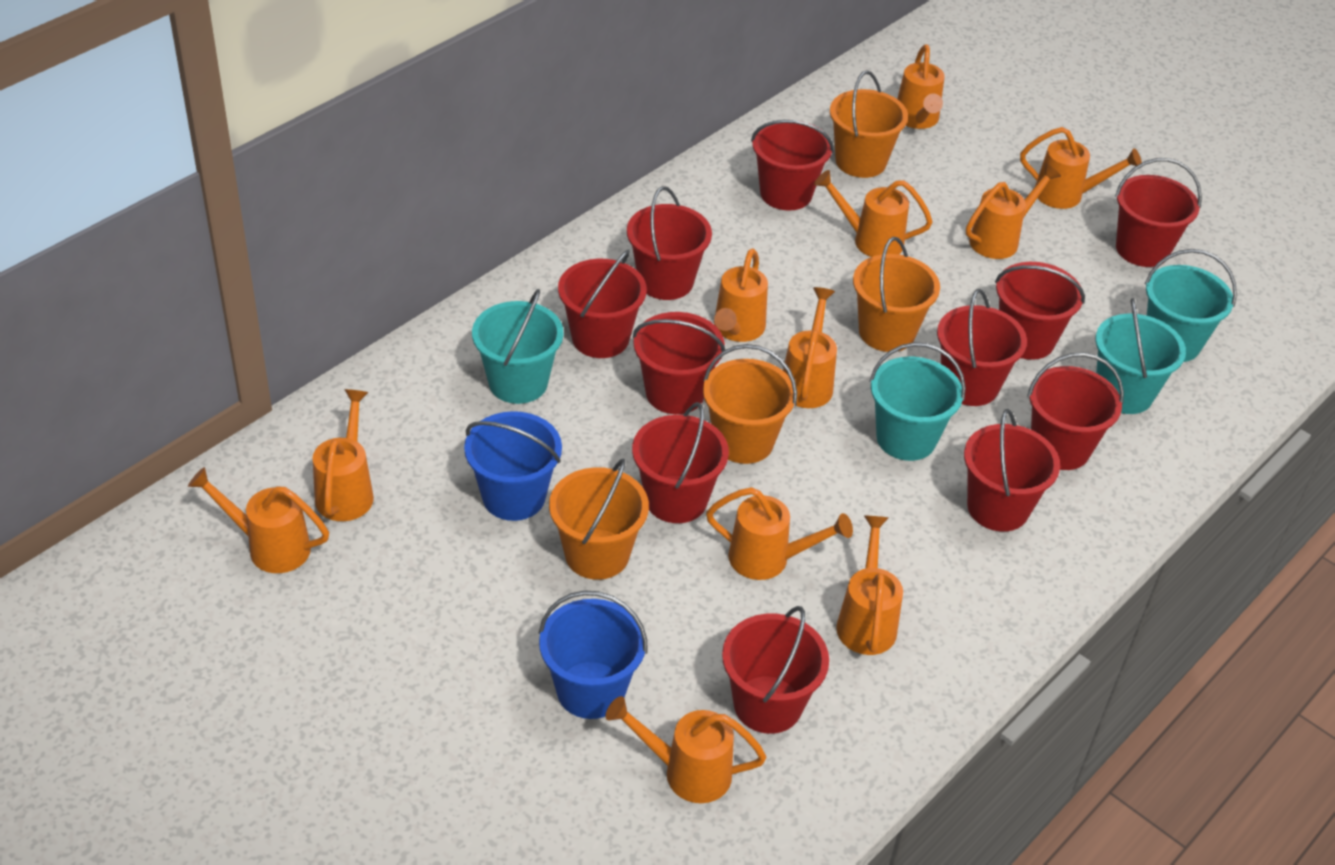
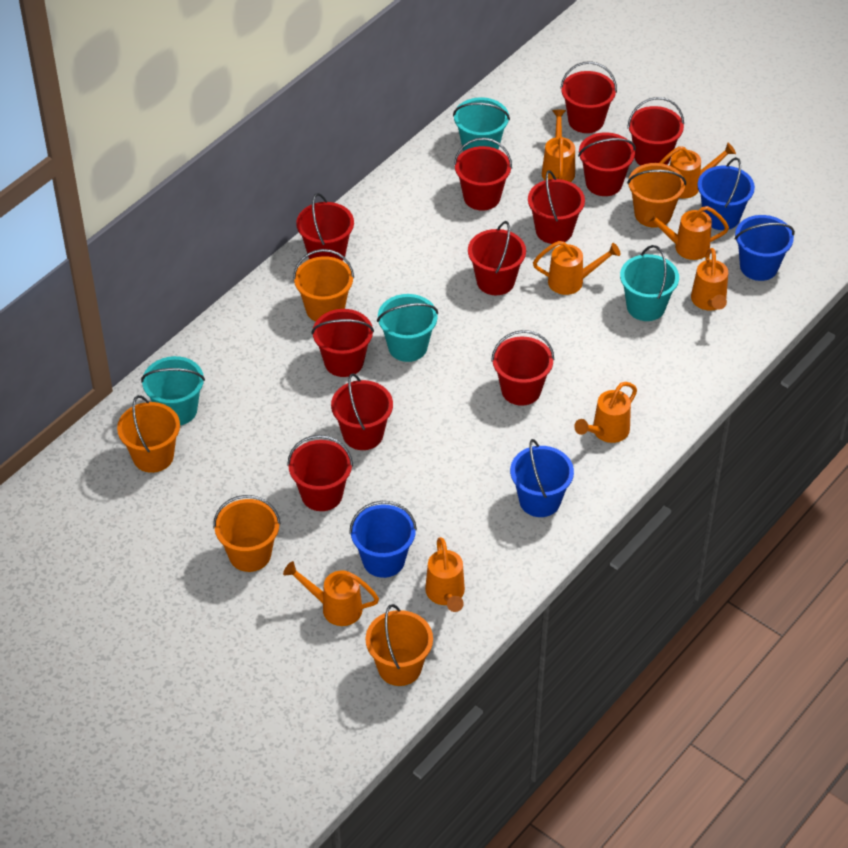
blue bucket: [464,411,562,521] [539,590,647,719] = 2 -> [349,501,417,578] [510,439,574,517] [697,157,755,230] [735,215,795,281] = 4
orange bucket: [549,459,649,580] [703,344,797,464] [830,71,908,178] [853,237,940,352] = 4 -> [117,395,180,473] [213,495,281,572] [293,249,354,322] [366,604,433,686] [627,163,686,228] = 5
orange watering can: [188,467,329,573] [313,389,374,521] [605,696,767,803] [706,487,853,580] [714,248,768,342] [783,287,837,408] [814,170,933,257] [836,515,903,655] [897,44,945,129] [966,163,1061,259] [1020,127,1142,209] = 11 -> [283,561,379,626] [425,537,465,612] [533,241,621,295] [542,110,575,182] [574,382,637,443] [644,206,729,260] [659,143,736,199] [691,248,728,311] = 8

